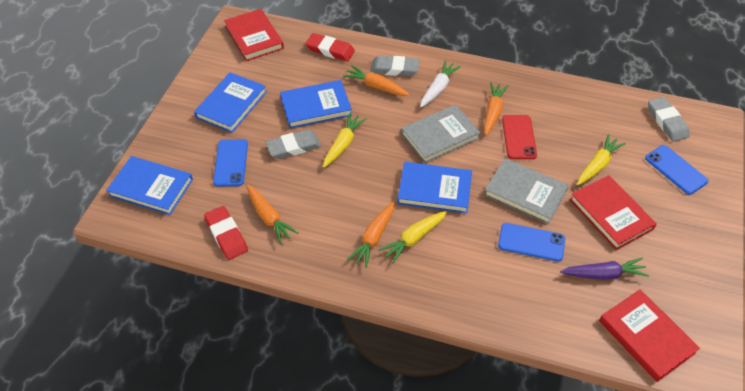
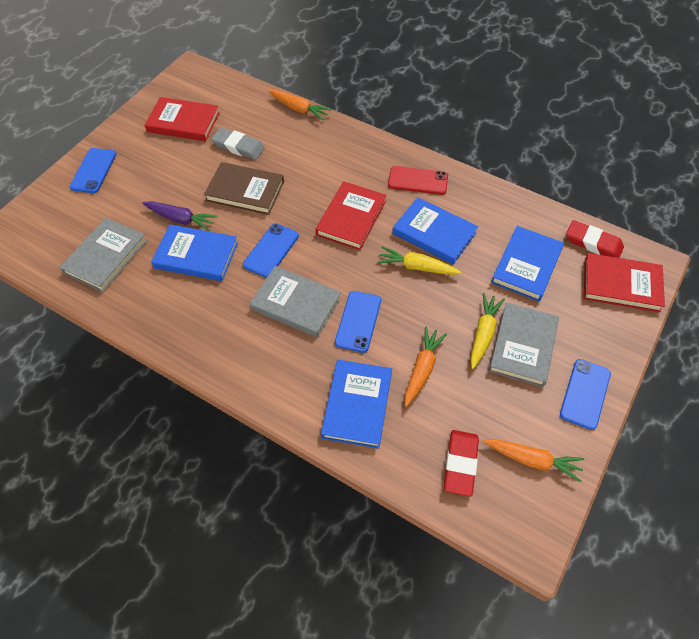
blue phone: [213,139,248,186] [498,223,565,262] [645,145,708,195] = 3 -> [70,148,116,193] [243,223,299,278] [335,291,381,353] [560,359,611,430] = 4
brown book: none = 0 -> [204,162,284,215] = 1
grey book: [401,104,481,164] [484,158,569,224] = 2 -> [59,218,147,292] [250,266,341,337] [489,302,559,387] = 3
grey eraser: [266,130,321,159] [370,55,420,76] [648,97,690,142] = 3 -> [211,127,265,160] = 1
orange carrot: [246,185,298,244] [343,65,409,96] [347,202,395,268] [484,82,508,136] = 4 -> [268,90,332,120] [405,326,447,407] [483,439,584,482] = 3
white carrot: [420,60,461,108] = 1 -> none = 0
yellow carrot: [323,113,367,168] [379,211,447,264] [577,134,626,185] = 3 -> [377,246,461,275] [471,293,505,369] = 2

